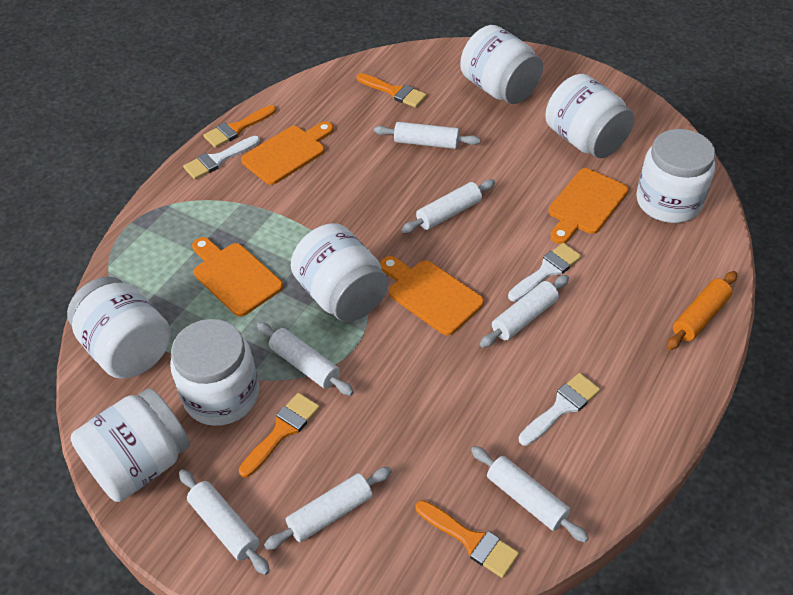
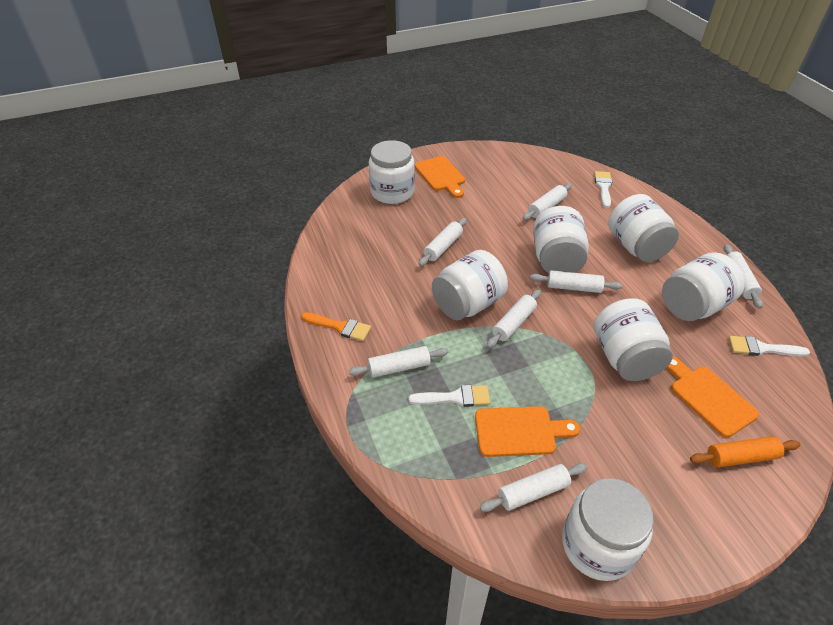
orange brush: [203,105,276,148] [239,393,320,478] [357,73,427,108] [415,500,519,578] = 4 -> [301,312,371,341] = 1
orange cutting board: [192,237,283,317] [241,122,334,185] [380,256,484,335] [549,168,629,244] = 4 -> [415,156,465,198] [475,406,580,457] [666,357,759,438] = 3

